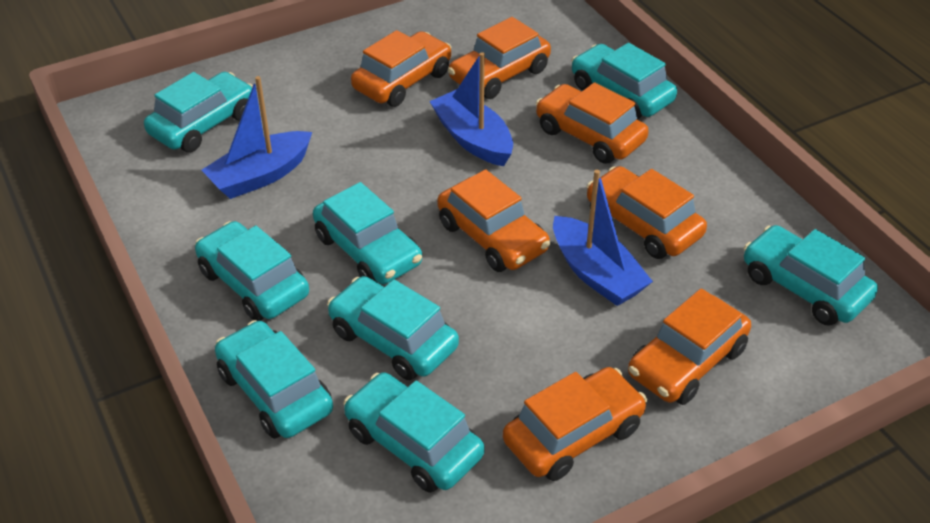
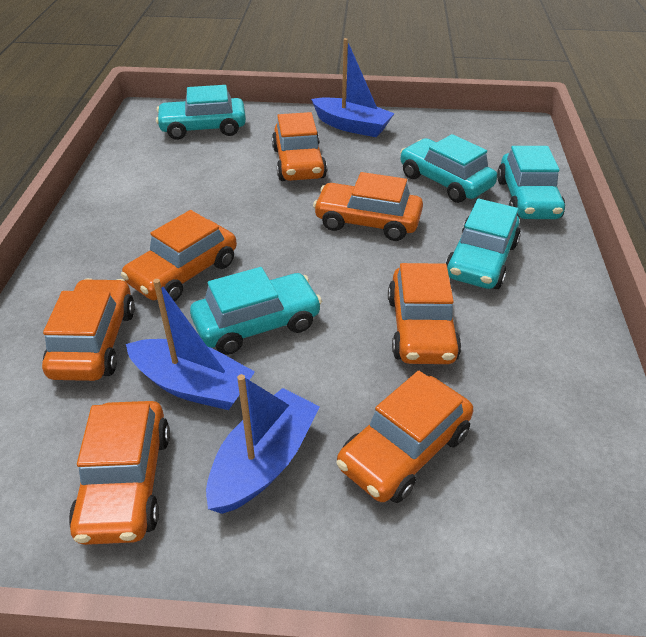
turquoise car: [144,72,253,152] [195,221,309,321] [215,320,333,439] [313,182,422,284] [327,276,459,380] [343,372,484,493] [571,43,677,120] [744,225,878,326] = 8 -> [156,85,246,140] [190,267,322,355] [400,134,497,203] [445,199,521,289] [497,146,565,219] = 5

